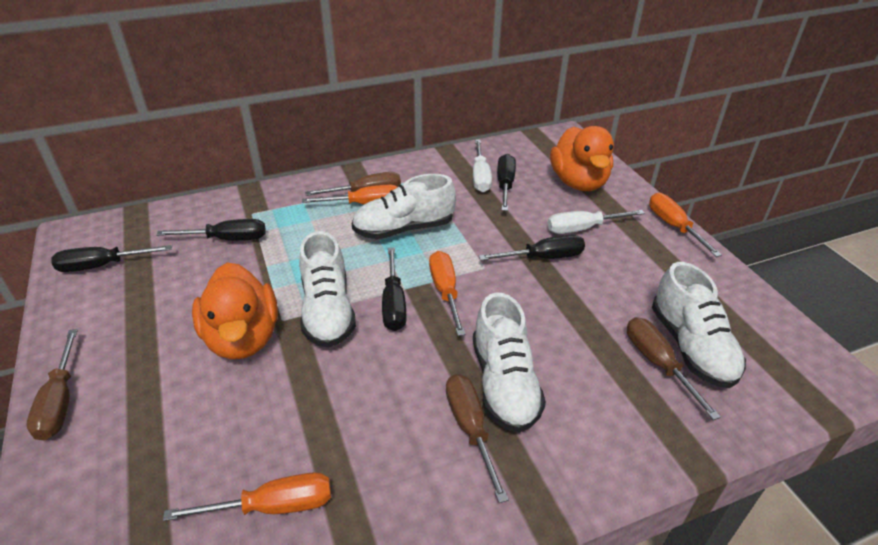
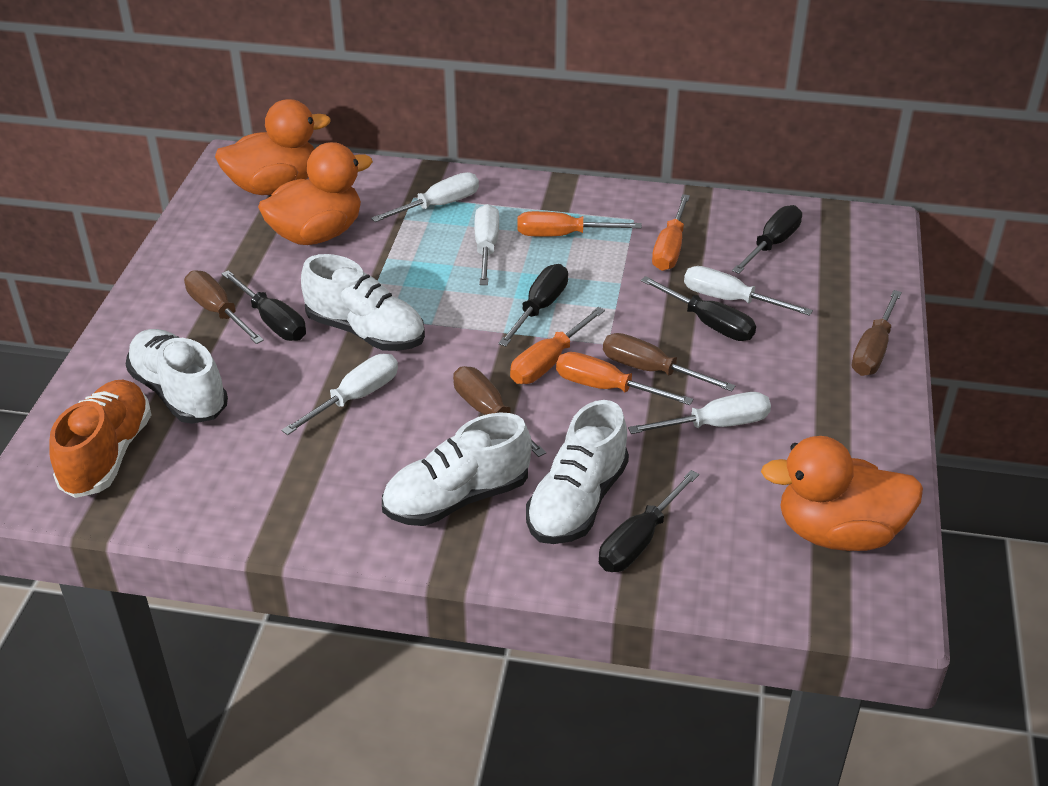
orange duck: [192,262,278,359] [550,126,614,191] = 2 -> [215,99,331,195] [258,142,373,245] [761,436,923,551] = 3
orange shoe: none = 0 -> [49,380,152,498] = 1
white screwdriver: [473,140,492,192] [547,210,645,234] = 2 -> [281,354,398,435] [371,172,479,222] [474,204,499,285] [628,392,771,434] [684,266,813,316] = 5

